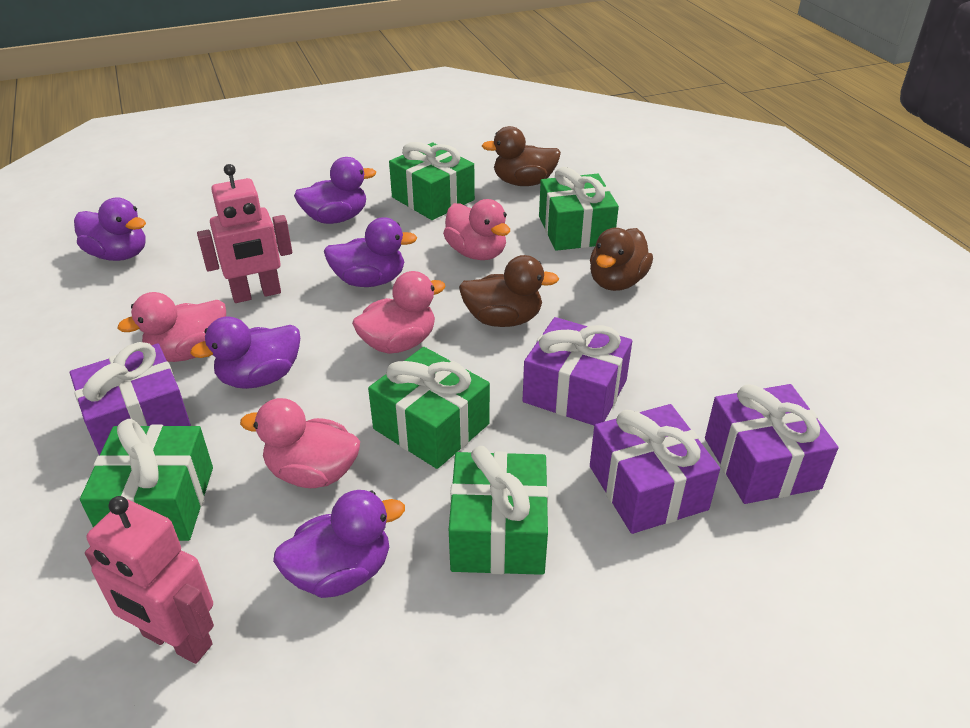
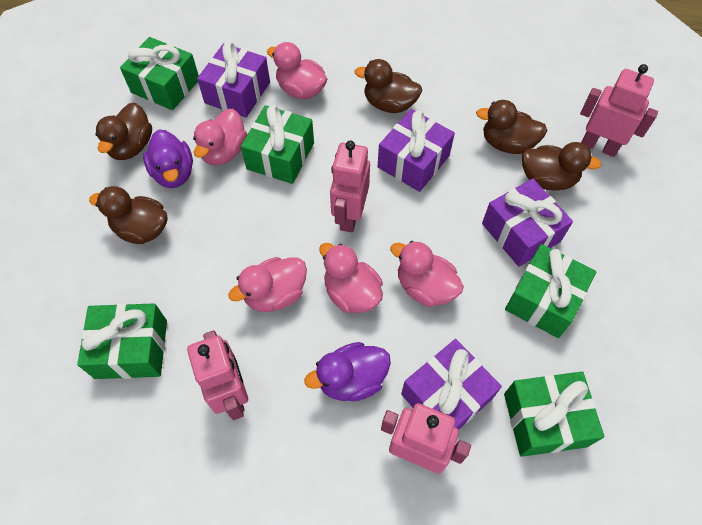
brown duck: [459,255,559,327] [482,126,561,186] [590,228,653,291] = 3 -> [89,186,168,244] [95,102,152,160] [355,59,422,113] [476,100,548,154] [522,142,601,190] = 5
pink duck: [117,292,226,362] [240,398,360,488] [352,271,446,354] [443,199,510,260] = 4 -> [193,109,247,165] [228,257,307,312] [267,42,327,99] [319,243,383,313] [390,241,464,307] = 5
pink robot: [85,496,214,664] [197,164,292,303] = 2 -> [187,330,248,420] [330,141,370,232] [381,403,471,474] [580,64,658,157] = 4
purple duck: [74,198,146,261] [190,316,300,389] [273,490,405,598] [294,157,376,224] [324,217,417,287] = 5 -> [143,129,193,188] [304,342,391,401] = 2

